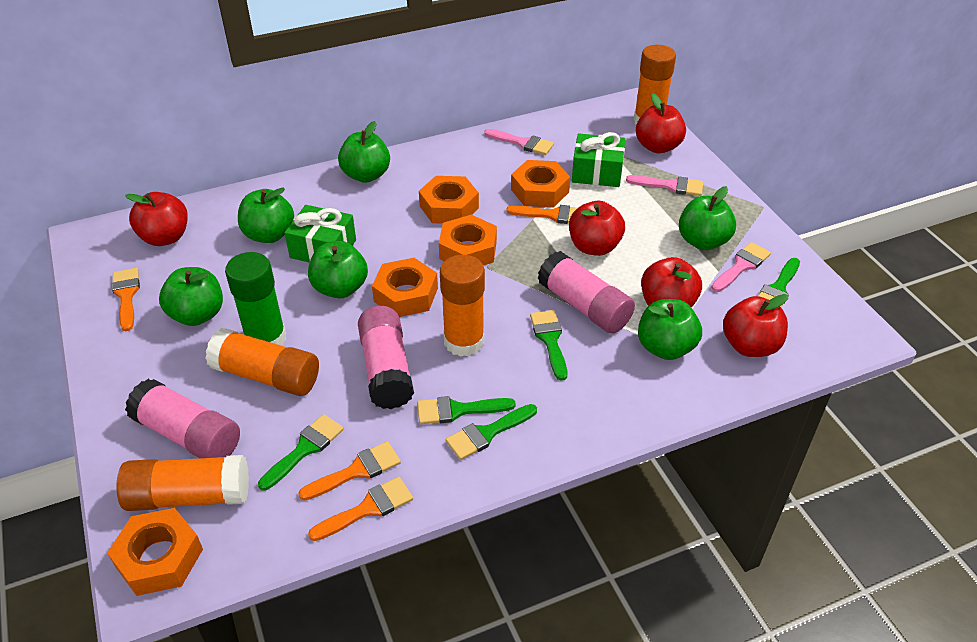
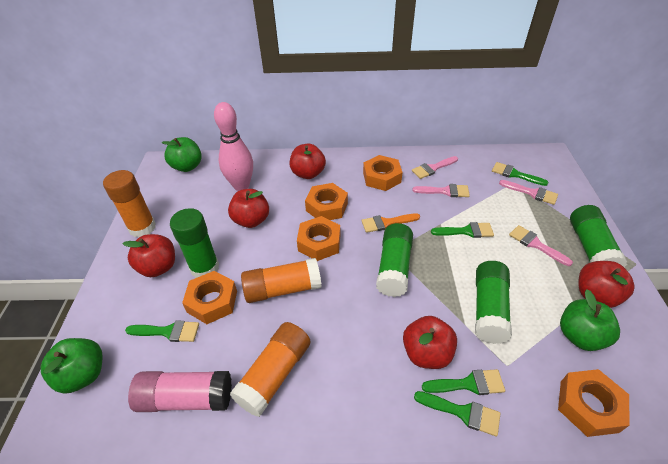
green apple: [159,267,223,326] [238,188,294,243] [308,241,368,298] [338,121,390,183] [638,299,702,360] [679,186,736,250] = 6 -> [41,338,102,394] [162,137,202,172] [560,289,620,351] = 3
green gift: [285,205,356,263] [572,132,625,187] = 2 -> none = 0
green glue stick: [225,252,286,346] = 1 -> [170,208,219,278] [376,223,413,297] [475,261,512,344] [570,205,627,268] = 4
orange brush: [112,268,140,331] [298,441,401,501] [308,477,413,541] [506,205,577,224] = 4 -> [362,213,420,233] = 1
orange glue stick: [116,455,249,511] [205,328,319,396] [440,255,485,357] [633,45,676,125] = 4 -> [103,170,156,237] [230,322,311,417] [241,258,322,303] = 3
pink bowling pin: none = 0 -> [214,102,253,191] = 1
pink brush: [484,129,554,155] [626,175,703,196] [711,242,771,292] = 3 -> [412,156,458,179] [412,184,470,197] [499,180,558,205] [509,225,573,266] = 4
pink glue stick: [125,379,240,458] [358,306,414,409] [537,251,635,334] = 3 -> [128,371,232,412] = 1

